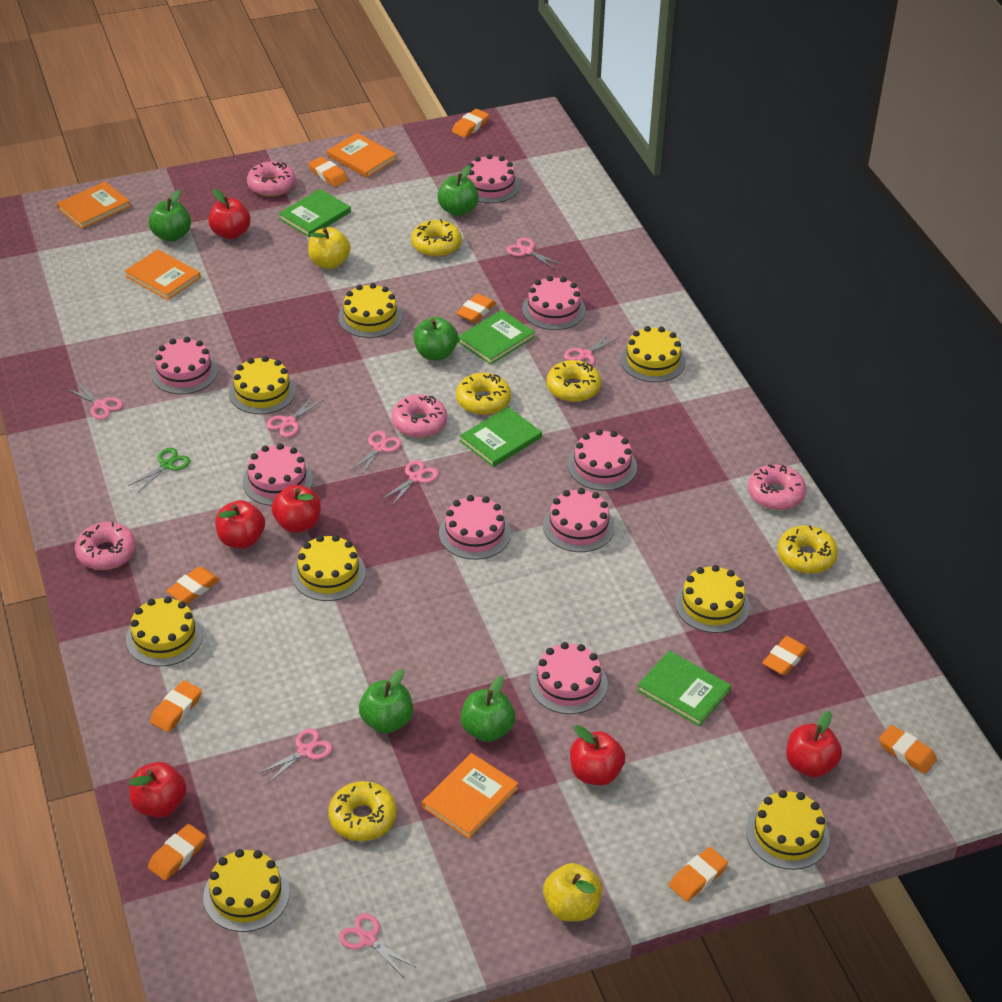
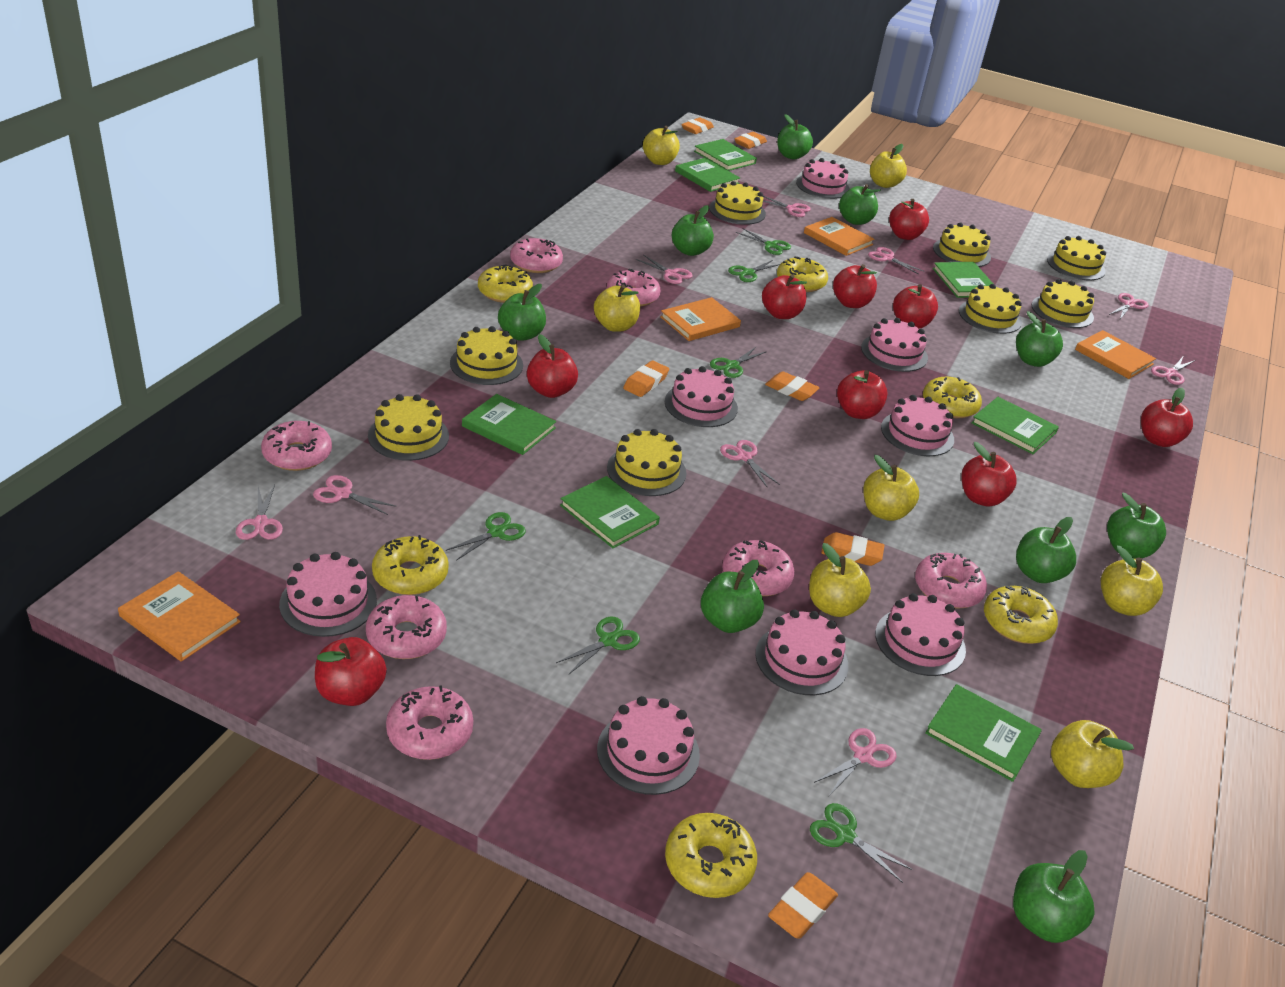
green apple: [148,189,191,242] [359,669,413,733] [413,317,458,361] [437,165,479,216] [461,676,515,742] = 5 -> [498,284,546,341] [672,205,714,256] [701,560,764,633] [777,114,813,159] [839,184,881,225] [1013,850,1095,943] [1016,311,1063,367] [1016,517,1076,583] [1107,493,1166,559] = 9
green book: [278,189,351,237] [458,310,535,365] [460,407,542,467] [637,651,731,726] = 4 -> [462,394,556,455] [560,476,660,548] [675,158,740,192] [694,139,757,171] [925,684,1042,782] [933,262,993,298] [971,397,1059,454] = 7
green scissors: [128,448,191,492] = 1 -> [446,512,526,561] [556,617,640,675] [710,347,767,378] [728,260,780,282] [736,228,791,255] [810,803,913,883] = 6
orange eraser: [148,824,206,881] [150,680,202,732] [166,567,220,604] [308,157,348,187] [452,109,489,138] [456,294,496,323] [669,847,728,902] [762,636,809,675] [879,725,937,774] = 9 -> [623,360,669,397] [681,117,714,134] [734,132,767,149] [765,371,820,401] [768,872,838,938] [821,532,885,566] = 6
pink donut: [75,522,136,570] [247,161,296,197] [391,394,447,438] [748,464,806,510] = 4 -> [261,421,332,471] [366,595,447,659] [386,685,473,760] [510,238,563,273] [607,269,660,307] [722,540,794,596] [915,553,987,608] = 7
pink scissors: [67,382,123,420] [258,729,333,783] [266,397,324,437] [339,913,415,977] [349,431,402,476] [381,460,439,506] [507,238,562,269] [564,333,618,366] = 8 -> [236,485,283,540] [313,475,397,515] [636,255,693,284] [720,440,780,487] [763,196,811,217] [814,728,896,796] [868,247,923,274] [1109,293,1149,319] [1151,357,1195,385] = 9
red apple: [129,762,187,817] [208,189,251,239] [215,500,265,548] [272,485,321,533] [570,725,625,786] [786,711,842,778] = 6 -> [315,637,387,706] [527,334,578,398] [762,274,807,319] [833,264,877,308] [837,370,888,419] [889,199,929,240] [893,284,938,329] [961,442,1017,507] [1141,388,1193,447] = 9
yellow apple: [308,227,351,269] [543,863,602,921] = 2 -> [594,285,640,332] [643,126,680,165] [809,543,871,617] [863,455,919,521] [870,144,907,188] [1051,720,1134,788] [1101,546,1163,616] = 7
yellow donut: [328,781,397,841] [411,219,462,257] [456,373,511,415] [547,360,601,402] [777,525,838,574] = 5 -> [372,535,449,595] [478,265,533,303] [665,813,757,898] [777,256,828,292] [923,377,982,418] [984,586,1058,644] = 6

